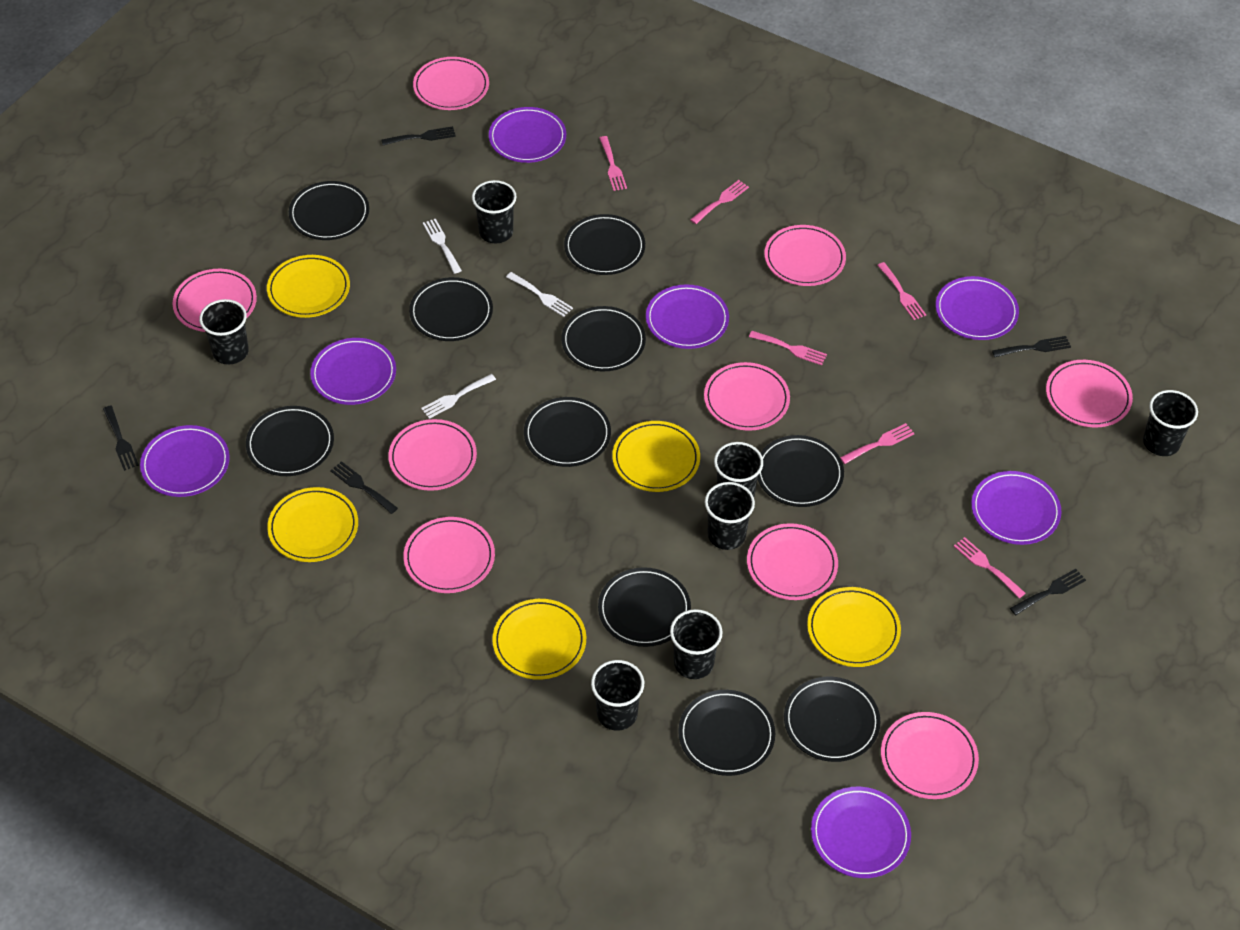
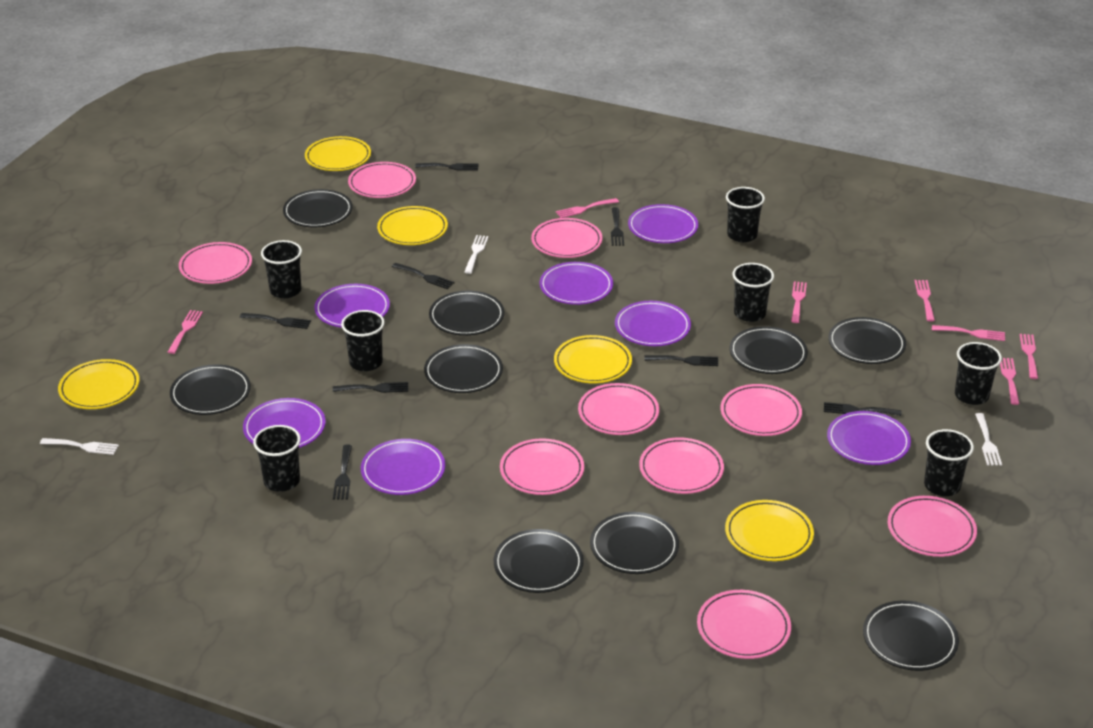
black fork: [103,406,139,471] [330,461,398,514] [382,126,456,145] [992,336,1071,357] [1010,569,1086,615] = 5 -> [240,313,311,329] [333,382,408,393] [333,445,352,500] [392,263,454,289] [415,163,479,171] [611,207,624,246] [644,355,718,366] [824,402,901,416] = 8
black plate: [246,406,334,476] [289,181,369,240] [409,277,493,341] [524,397,611,467] [561,306,646,371] [564,214,645,275] [598,567,691,647] [678,690,775,776] [757,435,844,507] [784,677,880,762] = 10 -> [170,364,251,415] [283,189,353,227] [424,344,503,393] [429,291,505,336] [494,529,584,593] [590,512,679,574] [730,326,808,374] [828,317,906,364] [863,601,959,671] = 9
pink fork: [599,136,627,191] [690,180,749,224] [749,331,827,365] [840,423,915,464] [877,262,926,320] [954,537,1025,598] = 6 -> [168,310,203,354] [556,198,619,218] [791,281,807,323] [915,280,935,322] [932,325,1005,341] [1000,358,1019,405] [1020,334,1038,379] = 7

